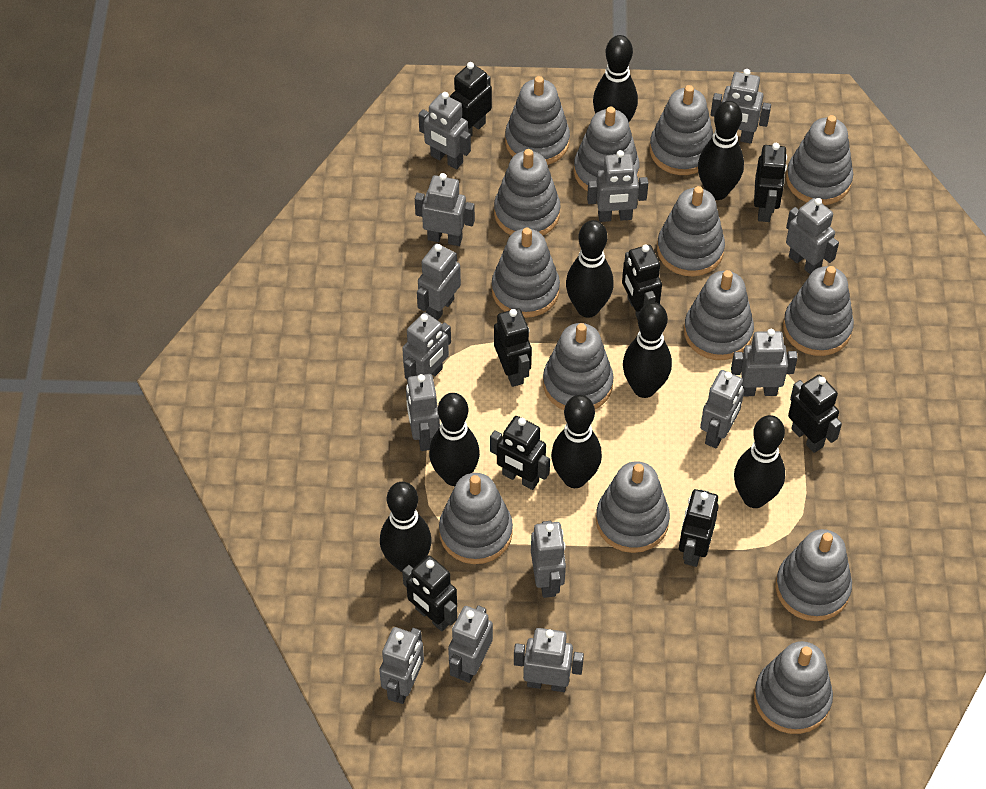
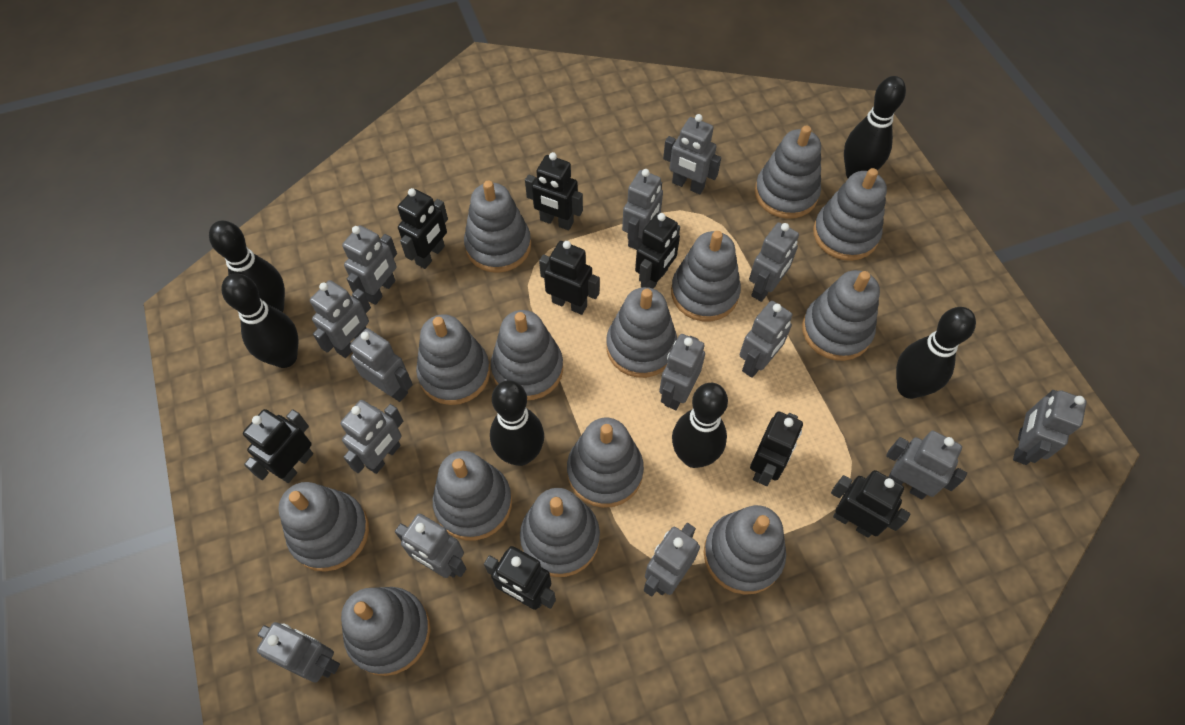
black bowling pin: [380,482,432,572] [429,393,480,486] [551,395,602,488] [566,220,614,317] [593,35,638,122] [623,302,672,398] [698,101,744,200] [734,415,785,508] = 8 -> [209,220,285,312] [221,273,298,368] [490,380,544,466] [672,383,728,468] [844,76,906,178] [896,307,976,399] = 6

